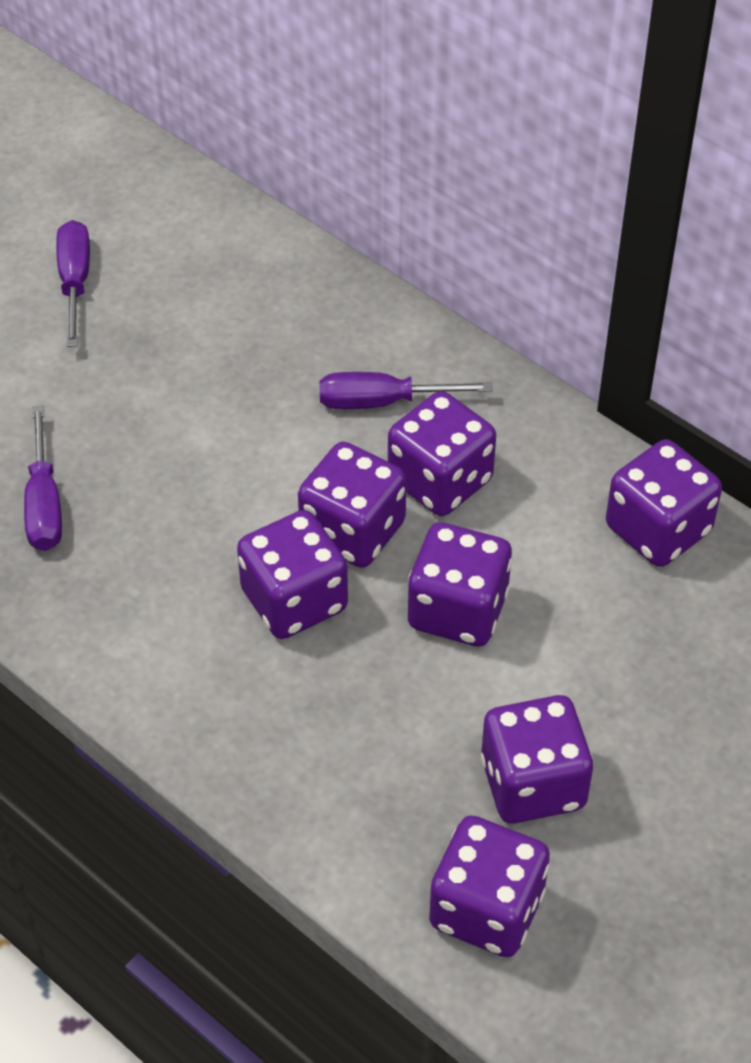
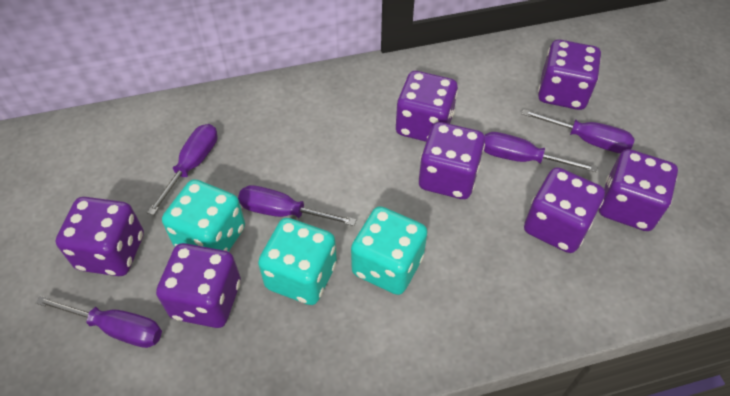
purple screwdriver: [24,405,62,551] [56,220,90,347] [319,372,492,409] = 3 -> [36,296,162,348] [147,124,218,215] [238,185,356,226] [484,132,598,172] [522,109,635,153] = 5
turquoise dice: none = 0 -> [162,179,245,252] [258,218,337,305] [351,206,428,295] = 3

